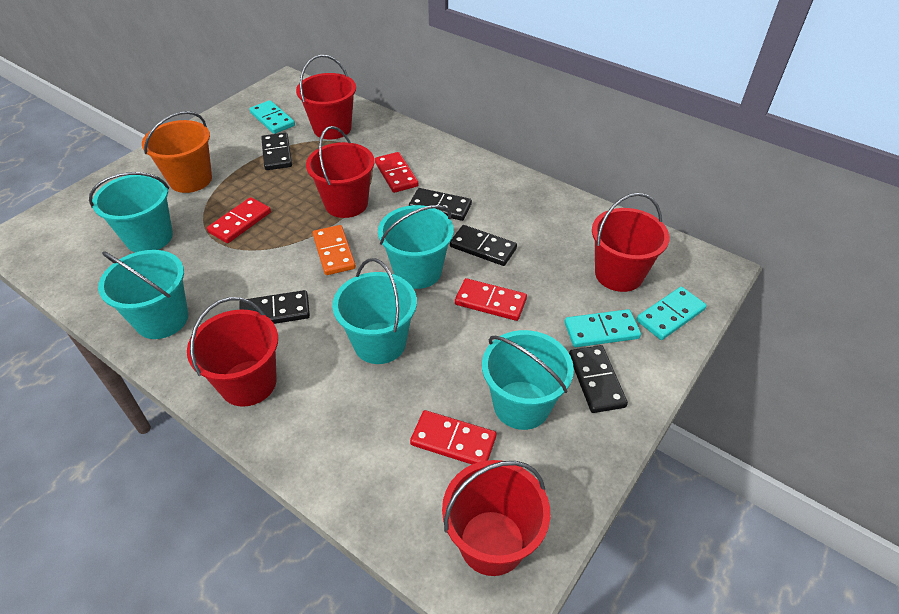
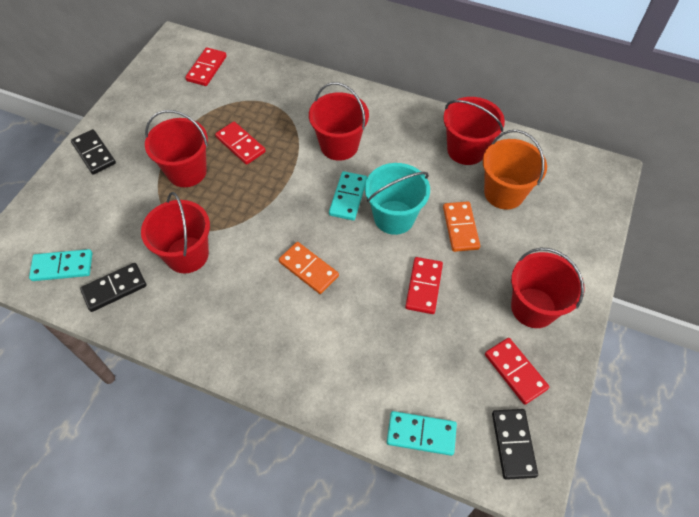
black domino: [240,290,310,324] [261,133,292,170] [409,188,472,221] [450,225,517,266] [569,345,628,413] = 5 -> [71,129,116,175] [80,263,147,312] [492,409,538,480] = 3
orange domino: [313,225,356,275] = 1 -> [279,242,339,294] [443,202,480,252] = 2
turquoise bucket: [89,172,173,252] [98,250,188,339] [332,258,417,364] [378,205,454,289] [482,330,574,430] = 5 -> [365,163,430,235] = 1

